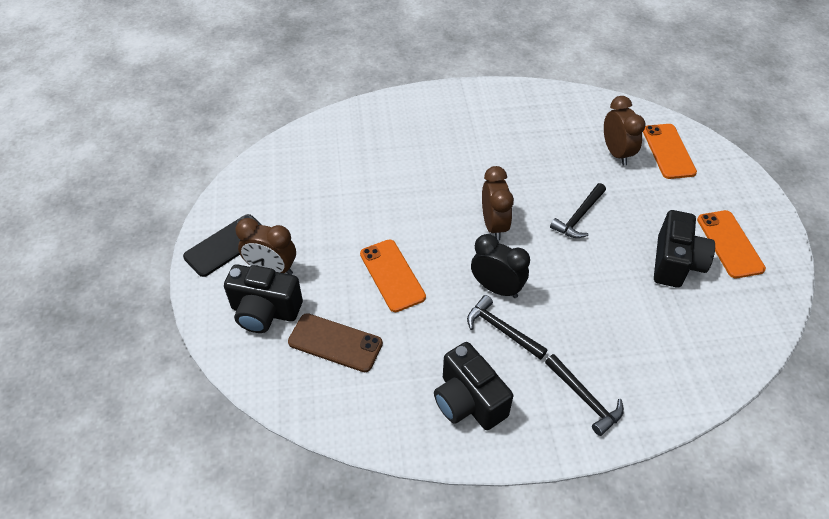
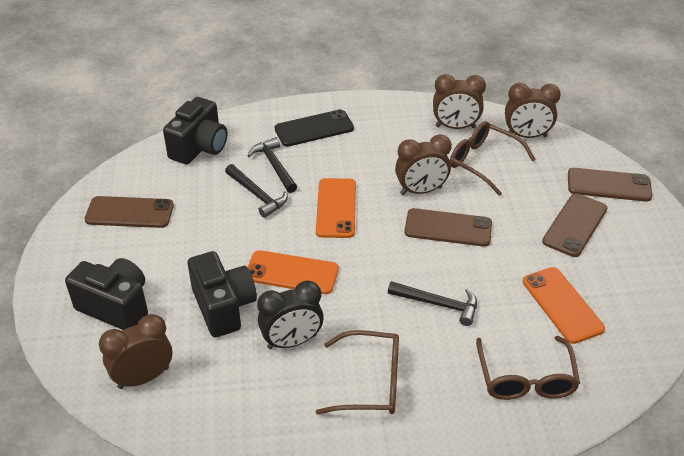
brown clock: [235,218,296,275] [482,166,514,241] [604,96,646,166] = 3 -> [99,314,172,389] [395,134,452,195] [433,74,486,129] [505,83,561,138] = 4
brown glasses: none = 0 -> [316,330,399,414] [450,121,536,196] [476,336,580,400] = 3
brown phone: [288,313,383,372] = 1 -> [85,196,174,228] [404,208,492,247] [542,193,607,257] [568,168,652,202] = 4

